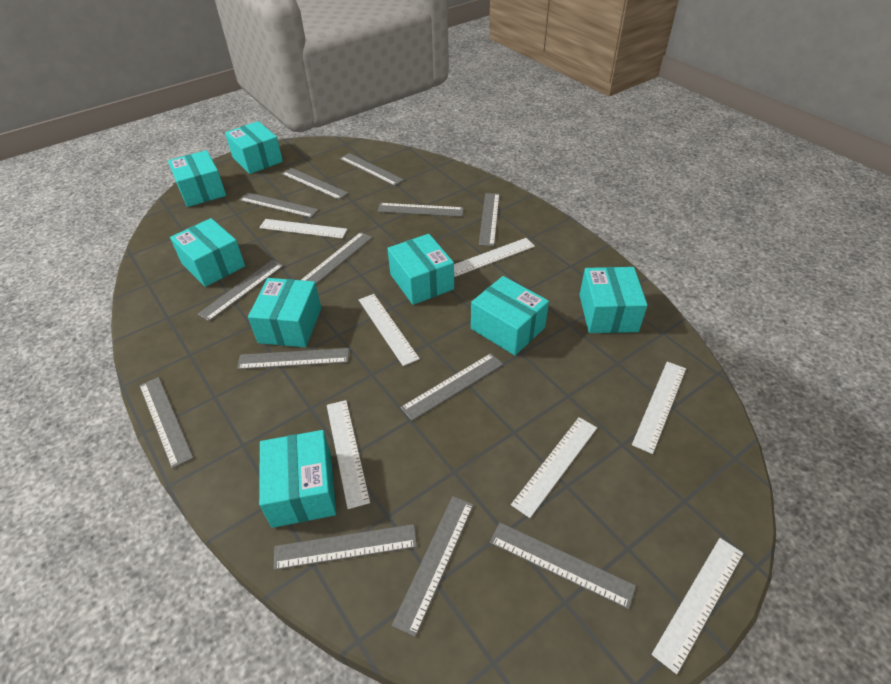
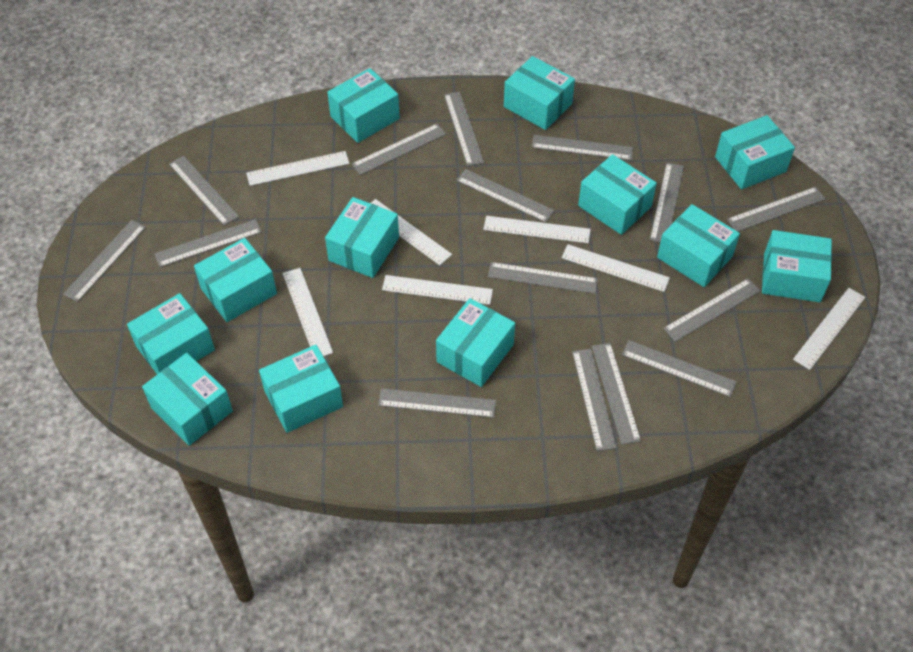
grey ruler: [139,377,193,468] [198,260,283,321] [237,348,349,370] [239,192,318,218] [274,524,417,570] [281,168,349,200] [301,232,373,284] [340,153,404,186] [377,203,464,217] [392,496,474,637] [400,353,503,421] [479,193,500,246] [490,522,636,609] = 13 -> [63,220,146,302] [154,219,262,267] [169,156,239,226] [352,124,446,175] [378,388,496,418] [444,92,484,166] [456,169,555,223] [488,262,598,294] [531,135,633,160] [572,349,617,451] [592,343,641,445] [622,340,737,397] [650,163,684,243] [663,279,760,342] [727,187,826,232] = 15
turquoise box: [168,150,226,207] [170,218,245,287] [225,121,283,174] [248,278,321,347] [259,430,336,528] [387,234,454,305] [471,276,549,355] [579,267,647,333] = 8 -> [127,293,215,374] [142,353,233,446] [194,238,277,322] [259,345,343,433] [325,197,399,278] [327,68,400,143] [436,298,515,387] [504,56,575,130] [578,154,657,235] [657,204,740,287] [715,115,795,189] [762,230,832,302] = 12

